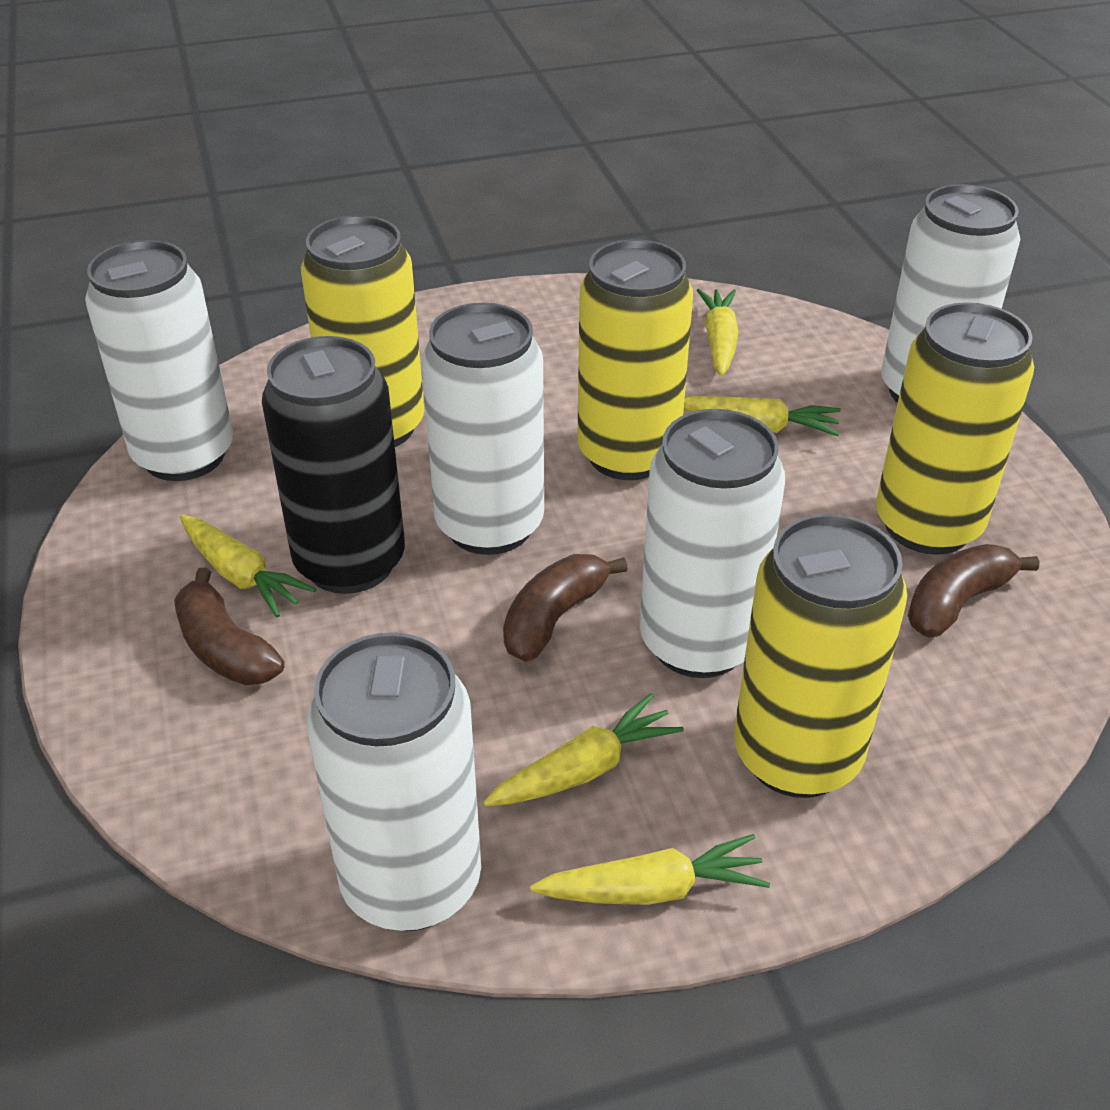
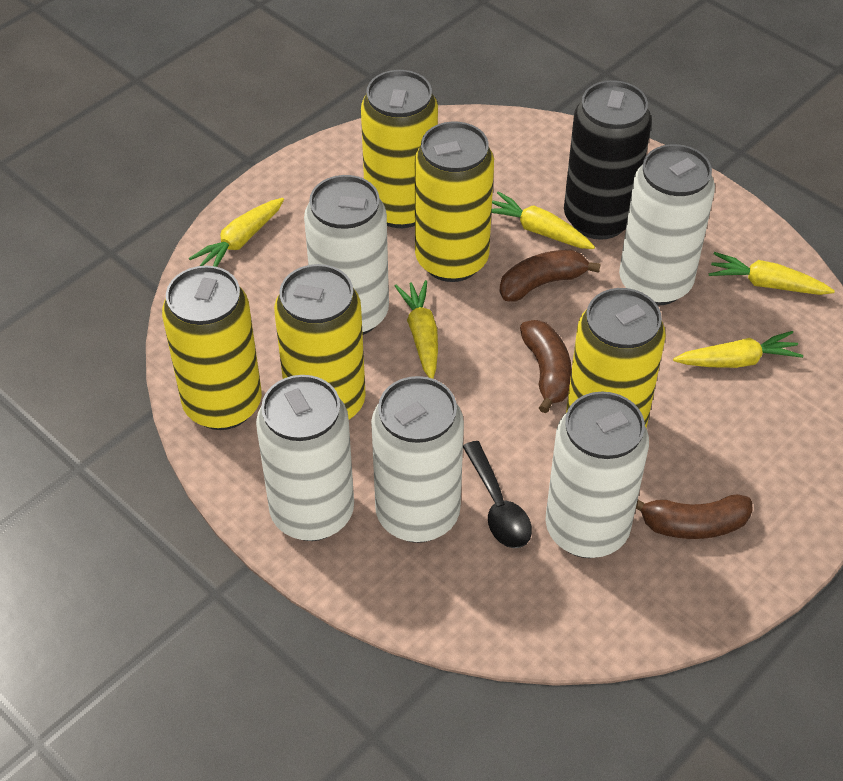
black spoon: none = 0 -> [463,441,532,548] = 1
yellow can: [301,215,424,447] [577,239,693,480] [734,514,907,798] [876,302,1034,555] = 4 -> [162,266,262,430] [274,264,366,419] [361,70,438,228] [415,121,494,282] [566,288,666,428] = 5

